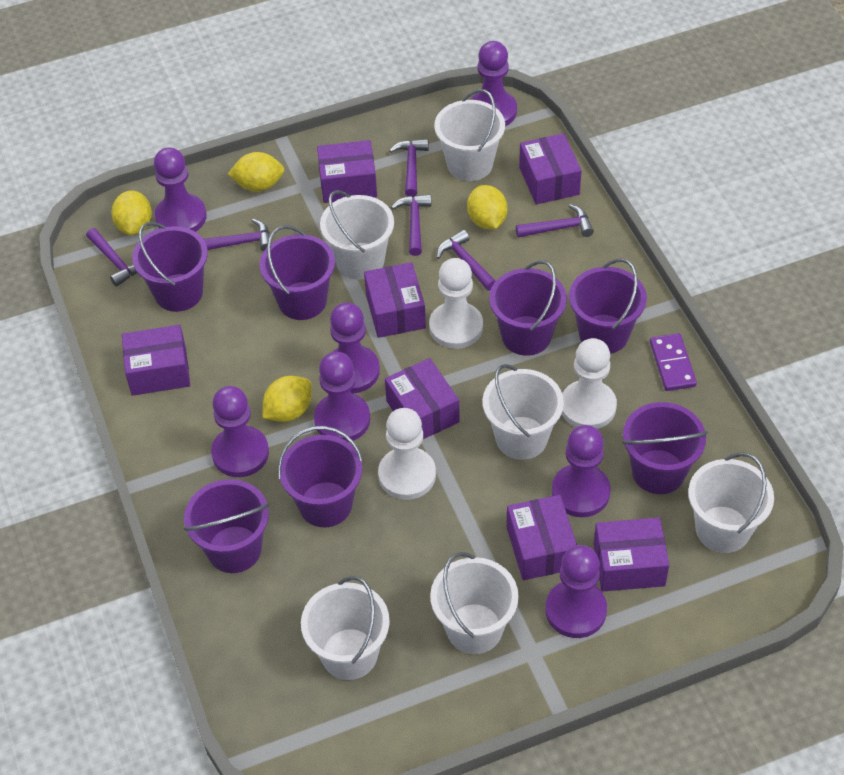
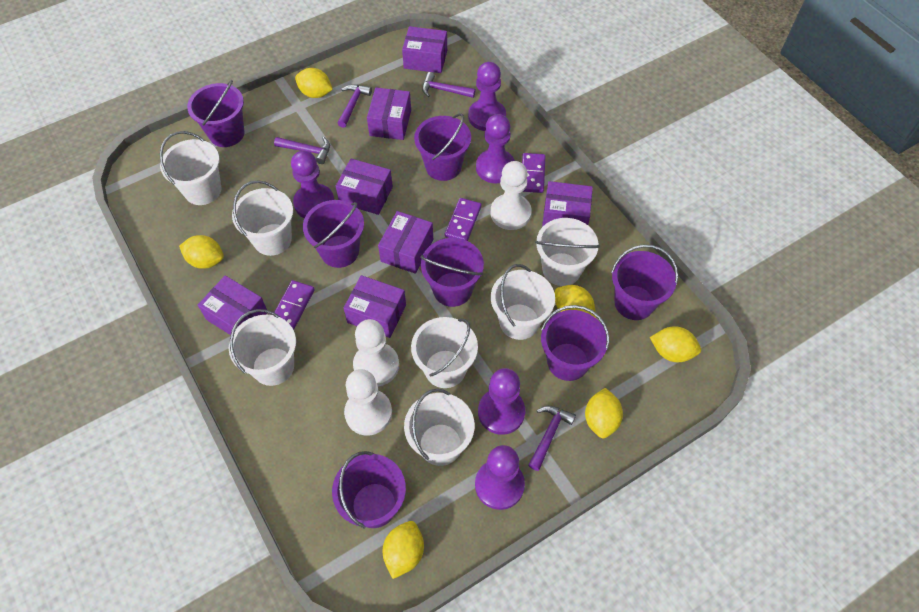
purple domino: [650,333,697,391] = 1 -> [274,280,315,330] [445,198,482,241] [522,153,545,193] = 3
purple hammer: [86,228,137,287] [204,219,272,251] [389,139,429,197] [391,194,431,256] [437,230,496,291] [516,204,594,237] = 6 -> [274,137,330,164] [337,84,372,128] [422,72,475,98] [529,406,576,471] = 4
purple pawn: [154,147,207,232] [211,386,269,477] [314,352,370,442] [330,303,380,393] [470,41,517,126] [545,545,607,638] [552,425,611,517] = 7 -> [291,151,334,218] [468,62,506,131] [475,445,525,510] [476,114,515,184] [478,368,525,435] = 5
white bucket: [301,576,390,680] [320,190,394,280] [430,552,519,654] [434,89,505,181] [483,364,564,460] [688,452,774,553] = 6 -> [160,131,221,205] [229,309,296,386] [232,180,293,256] [404,389,475,466] [411,317,478,388] [491,264,555,340] [535,218,600,286] = 7
yellow lemon: [111,191,152,235] [228,152,284,191] [263,376,312,422] [467,185,507,229] = 4 -> [179,235,224,269] [295,68,333,98] [383,521,424,579] [555,285,596,318] [585,388,623,438] [650,326,701,362] = 6

